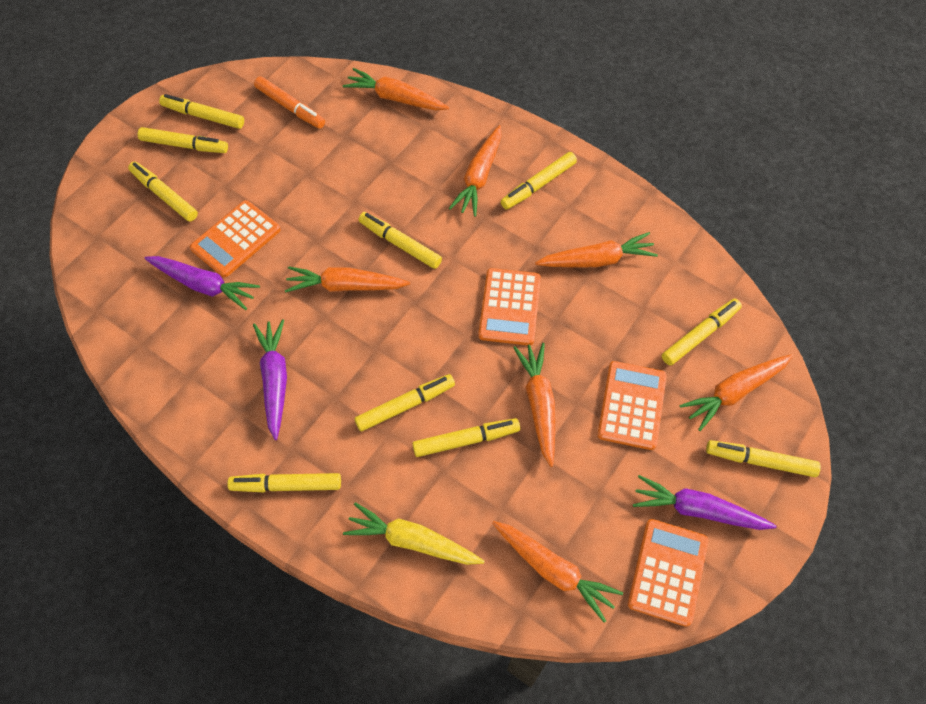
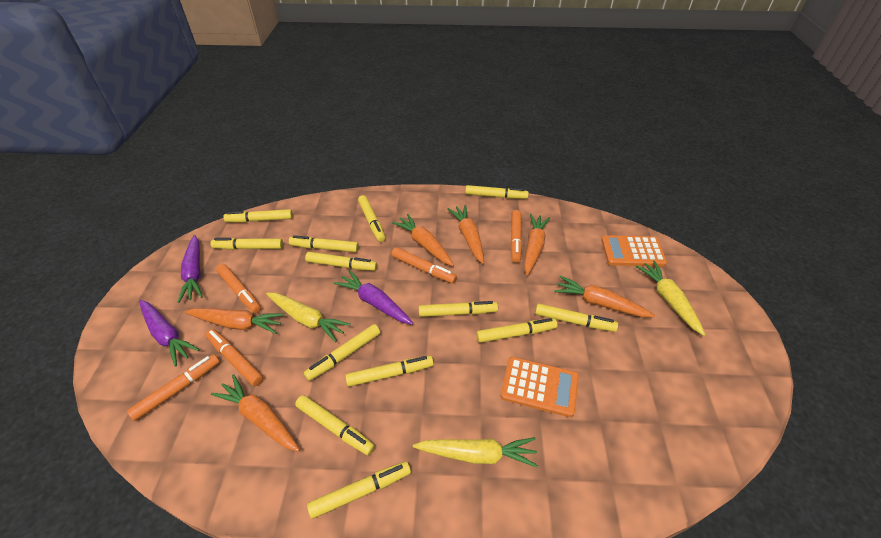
orange calculator: [190,200,281,277] [479,268,541,345] [597,361,667,450] [628,519,708,627] = 4 -> [501,357,579,417] [601,235,667,267] = 2
orange carrot: [285,266,410,293] [343,68,449,110] [449,125,502,217] [492,521,623,623] [513,343,555,467] [535,232,658,267] [680,354,793,431] = 7 -> [185,308,285,334] [211,374,300,452] [392,214,454,266] [447,205,484,264] [524,214,550,275] [554,276,655,317] = 6
orange marker: [254,76,325,129] = 1 -> [127,354,220,421] [206,329,263,386] [216,264,261,313] [391,247,457,283] [511,210,522,263] = 5
yellow carrot: [343,502,484,565] = 1 -> [266,292,351,342] [413,437,538,468] [636,261,706,336] = 3
yellow marker: [128,161,198,222] [138,127,228,153] [159,94,244,129] [227,473,341,492] [354,374,455,431] [359,212,442,269] [412,418,520,457] [500,152,577,210] [662,299,742,366] [706,440,821,477] = 10 -> [210,238,283,250] [223,209,293,222] [289,235,359,252] [295,395,375,455] [304,324,380,381] [305,252,377,271] [307,461,411,519] [345,356,434,387] [358,195,385,242] [419,301,498,317] [465,185,529,199] [476,318,558,343] [535,303,618,332] = 13

